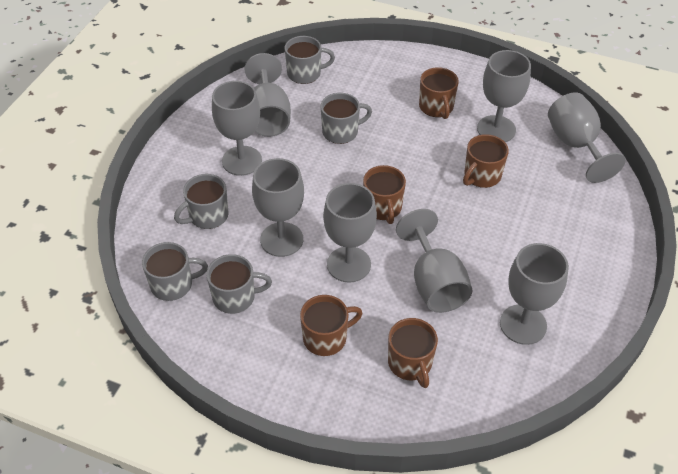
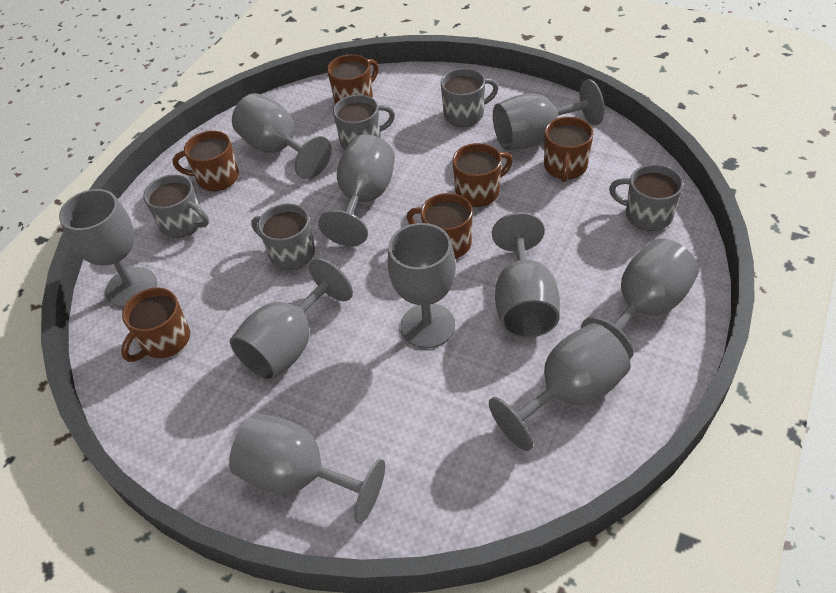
brown mug: [300,295,362,356] [363,165,406,224] [388,318,438,388] [419,67,459,119] [463,134,509,188] = 5 -> [121,288,190,362] [173,131,239,191] [327,54,379,104] [407,193,473,259] [452,143,513,207] [544,117,594,182] = 6
grey goblet: [212,81,262,176] [244,53,291,137] [252,158,304,257] [323,183,377,283] [396,209,473,313] [477,50,531,142] [500,243,569,345] [548,92,625,183] = 8 -> [59,189,157,308] [229,413,385,524] [230,258,353,381] [232,93,332,179] [318,135,395,246] [388,223,456,348] [489,323,631,451] [492,212,560,338] [493,79,605,151] [581,239,699,359] = 10

